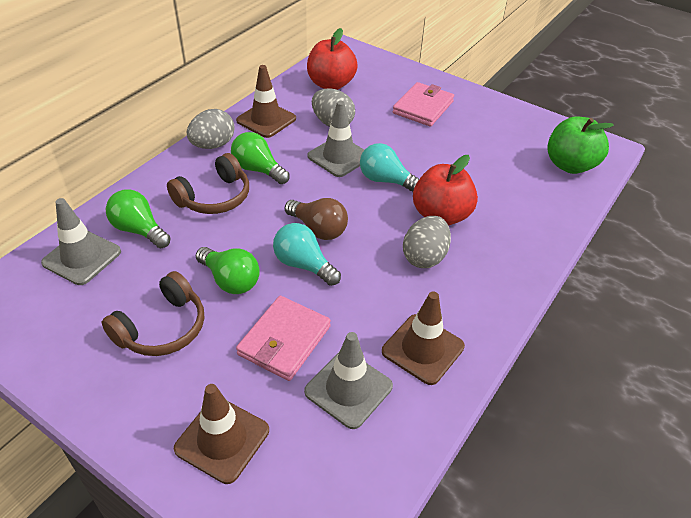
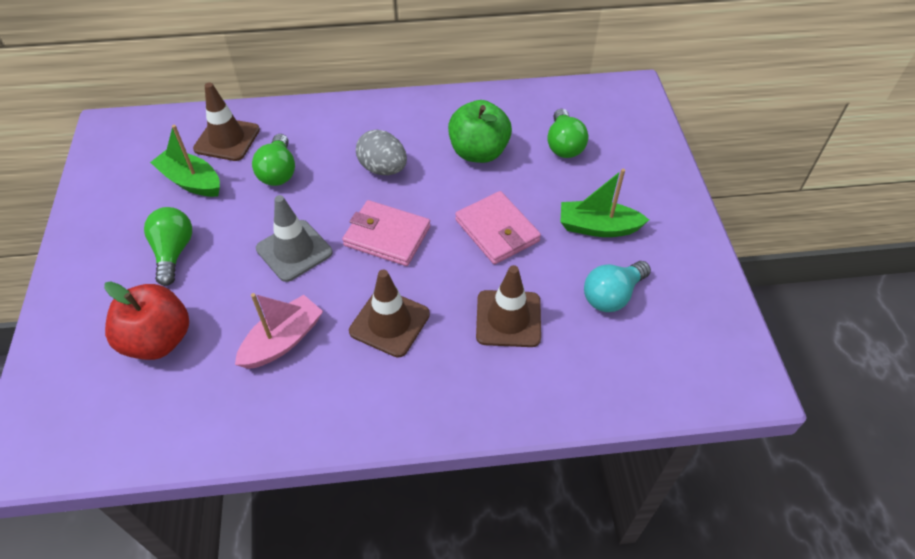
brown headphones: [102,271,204,356] [167,153,249,214] = 2 -> none = 0
brown light bulb: [285,198,348,240] = 1 -> none = 0
green boat: none = 0 -> [150,125,220,197] [560,169,649,237] = 2
grey egg: [187,109,235,149] [312,88,355,127] [403,216,451,268] = 3 -> [356,129,407,175] = 1
grey traffic cone: [41,198,121,285] [304,332,393,429] [307,101,364,177] = 3 -> [256,195,332,282] = 1
pink boat: none = 0 -> [235,293,323,369] = 1
red apple: [307,28,358,90] [413,155,478,226] = 2 -> [104,281,189,360] = 1
turquoise light bulb: [273,223,341,286] [360,143,419,192] = 2 -> [584,261,651,312] = 1

